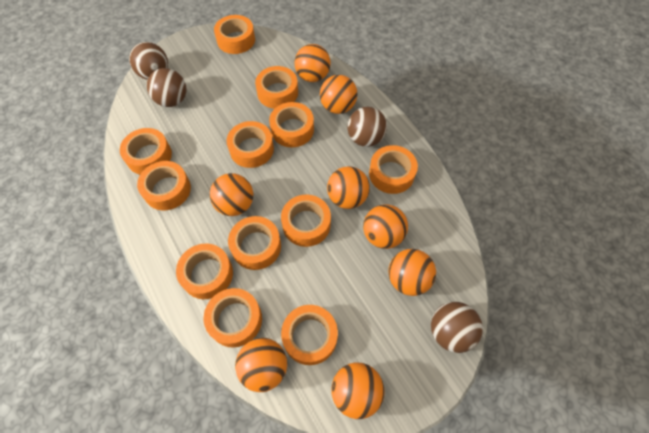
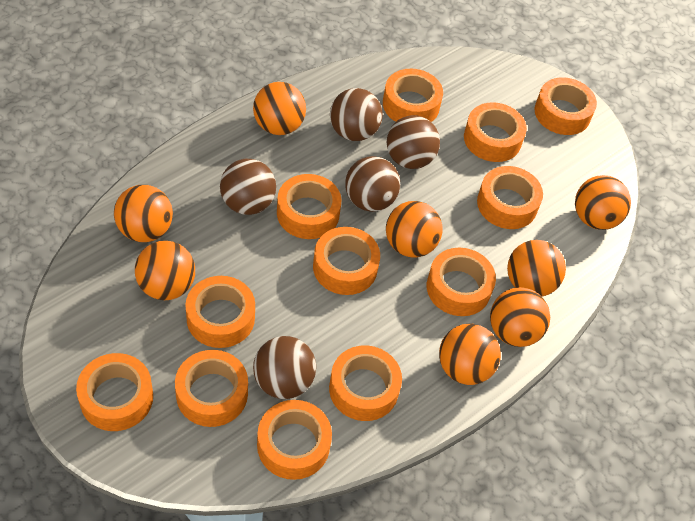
brown ball: [129,42,168,80] [147,68,187,107] [347,107,387,147] [431,302,483,353] = 4 -> [220,159,276,215] [253,336,316,399] [330,88,383,141] [345,156,400,212] [387,115,440,169] = 5

